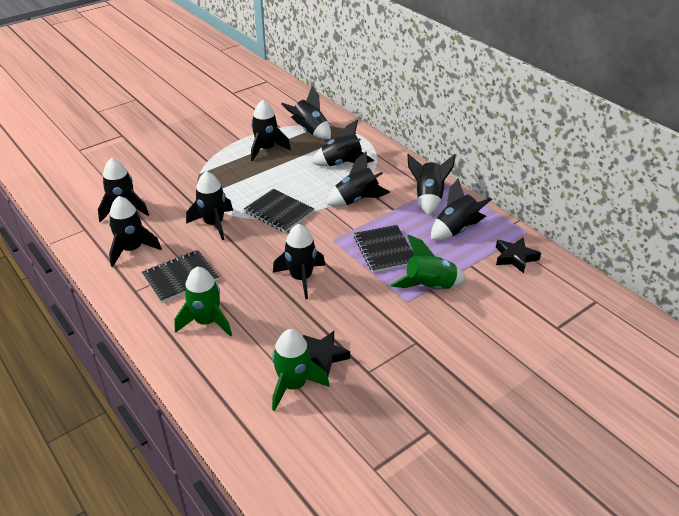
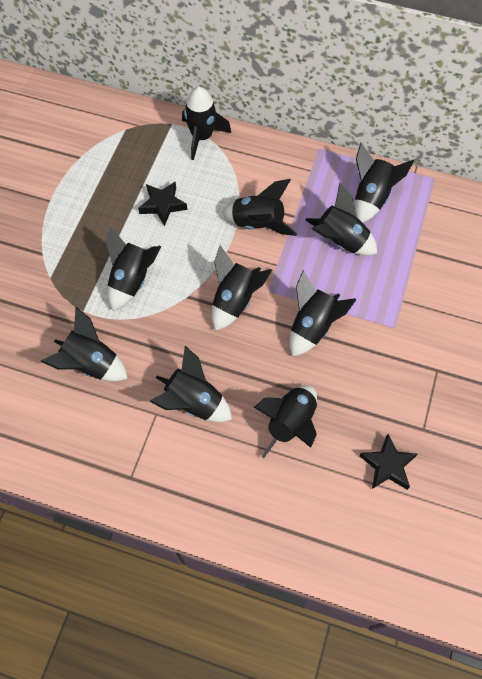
black notebook: [142,250,219,303] [244,189,314,233] [354,225,414,273] = 3 -> none = 0
green rocket: [174,267,232,337] [272,329,329,411] [390,235,466,290] = 3 -> none = 0

